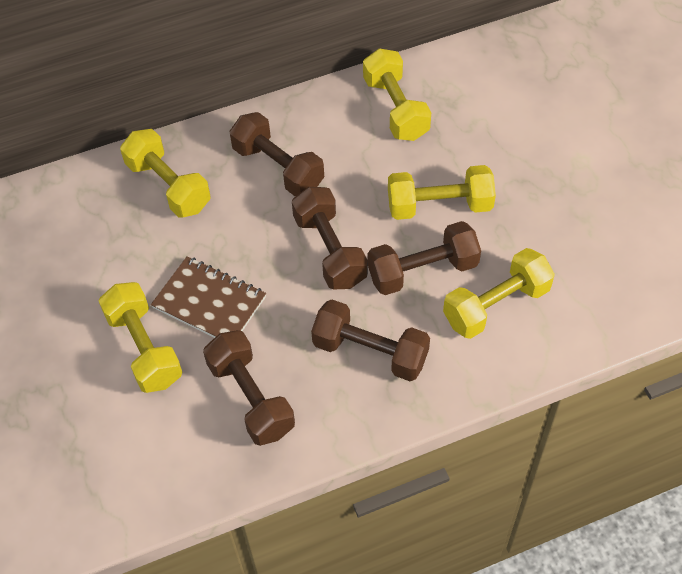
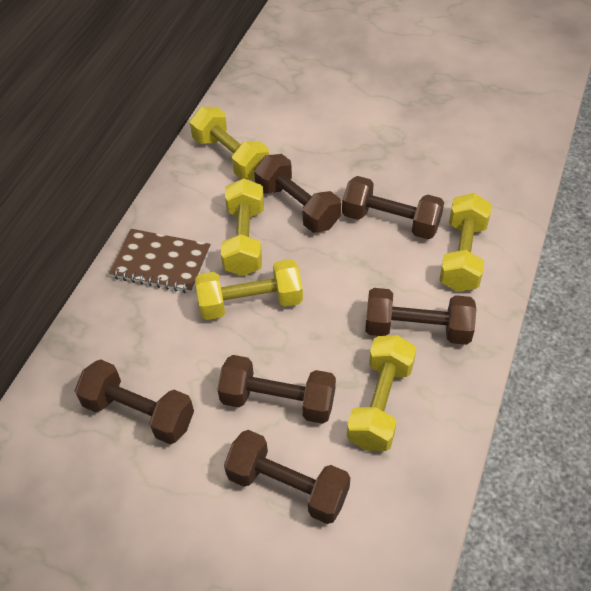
brown dumbbell: [203,330,295,446] [229,112,324,197] [292,187,368,289] [311,300,430,381] [368,221,481,295] = 5 -> [75,359,194,444] [217,355,336,424] [224,430,350,524] [254,154,341,233] [342,176,444,239] [365,288,476,345] = 6

